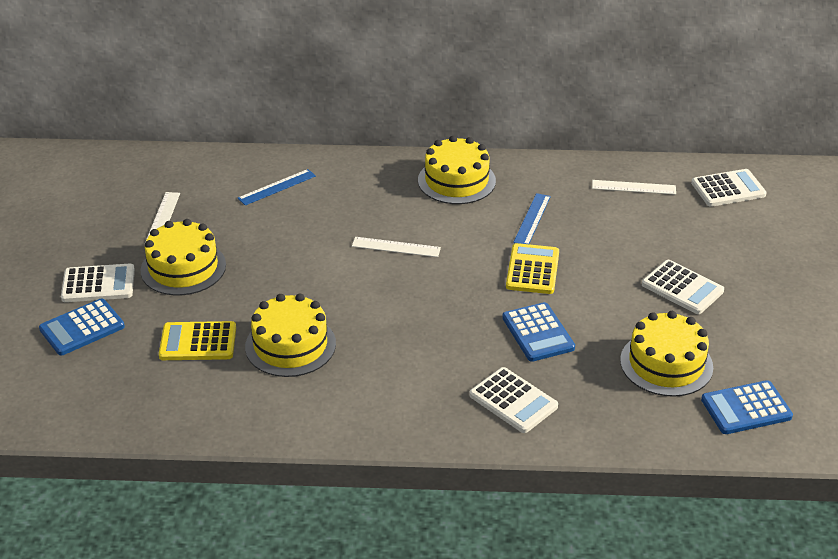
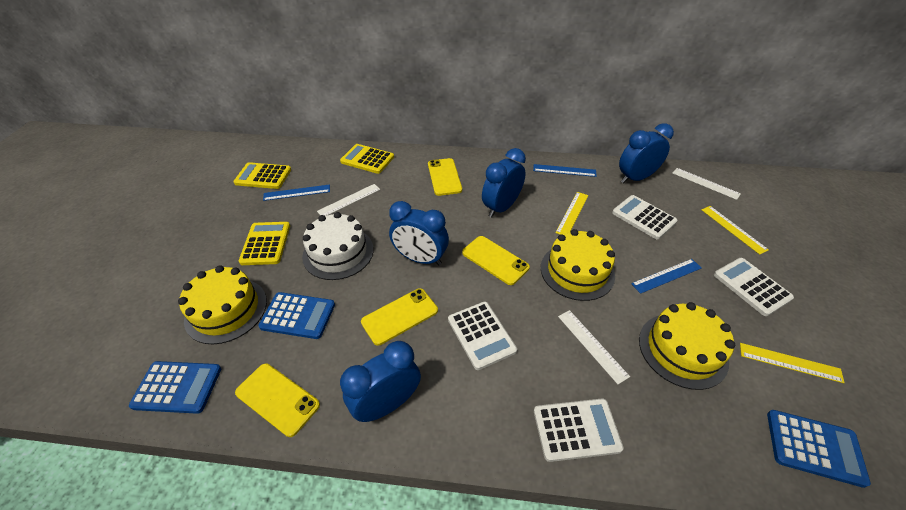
blue clock: none = 0 -> [340,341,421,422] [389,201,449,265] [482,148,526,218] [619,123,674,183] = 4
blue ruler: [238,169,316,206] [513,193,551,244] = 2 -> [263,185,330,201] [533,164,597,177] [631,259,701,294] = 3
white cake: none = 0 -> [302,212,373,280] = 1
yellow cake: [140,219,226,295] [245,294,336,377] [418,136,496,204] [620,311,713,397] = 4 -> [178,265,267,344] [541,229,615,301] [639,302,735,390] = 3
yellow calculator: [159,321,236,360] [506,243,559,294] = 2 -> [233,162,291,189] [239,222,290,265] [340,144,394,174] = 3
yellow phone: none = 0 -> [235,364,320,437] [361,288,438,346] [428,158,462,196] [462,236,530,285] = 4
yellow ruler: none = 0 -> [555,192,588,235] [702,206,769,255] [740,343,845,383] = 3

